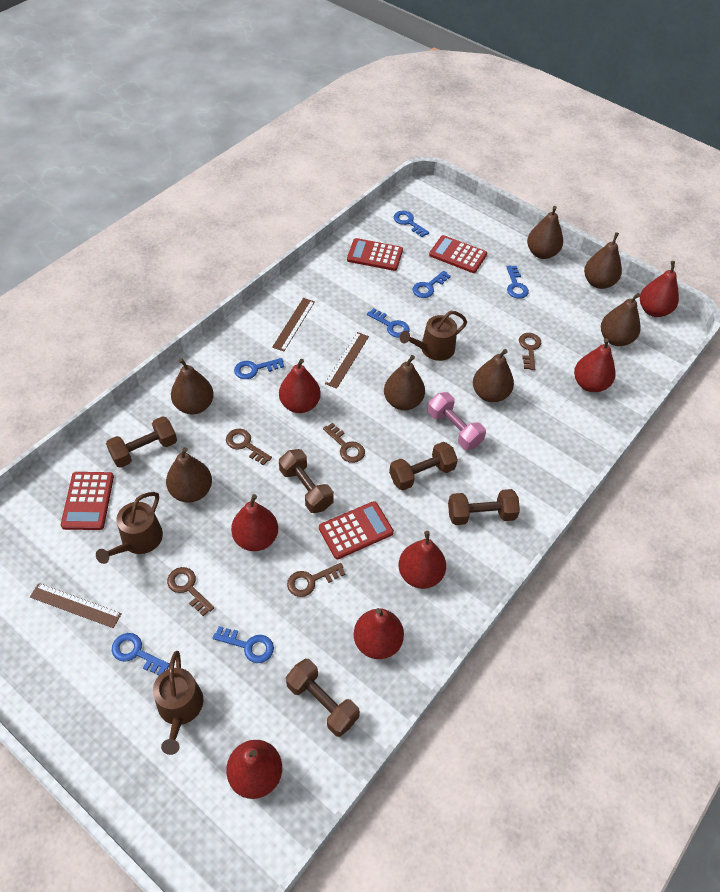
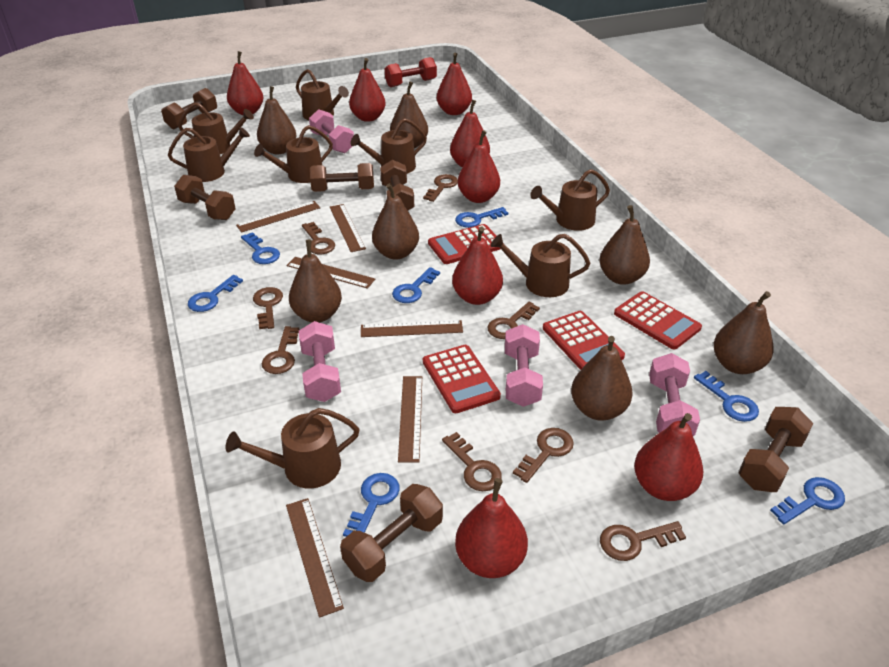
brown dumbbell: [106,416,177,468] [279,449,334,513] [286,659,360,737] [389,442,458,490] [448,489,520,525] = 5 -> [161,88,217,129] [174,175,236,220] [310,163,374,192] [340,484,443,582] [380,160,414,211] [738,407,813,492] = 6
brown key: [167,567,214,616] [226,429,272,465] [287,563,345,597] [323,423,365,463] [519,333,541,370] = 5 -> [253,287,283,329] [262,326,300,374] [302,222,335,254] [423,174,458,202] [442,432,502,491] [488,301,540,339] [513,428,574,483] [600,521,686,561] = 8
brown ruler: [30,583,122,628] [272,298,315,352] [325,332,369,389] = 3 -> [236,201,320,233] [286,257,375,289] [286,498,344,618] [330,204,366,252] [361,320,463,337] [398,376,422,462] = 6
brown watering can: [96,492,163,564] [153,651,203,755] [400,311,467,361] = 3 -> [168,127,250,182] [178,103,254,154] [226,408,359,489] [254,125,333,183] [296,69,349,120] [350,118,427,174] [491,234,590,297] [530,169,610,231] = 8
pink dumbbell: [427,392,486,450] = 1 -> [299,321,341,402] [309,109,354,153] [505,324,543,407] [649,353,700,436] = 4
red dumbbell: none = 0 -> [385,57,437,87] = 1
red pear: [226,740,282,799] [231,494,278,551] [279,359,321,413] [354,608,404,659] [398,531,446,589] [574,338,616,392] [640,261,679,317] = 7 -> [227,51,263,115] [349,58,386,122] [437,53,472,115] [450,100,490,168] [452,227,503,305] [455,478,528,578] [458,130,500,203] [634,413,703,501] = 8

